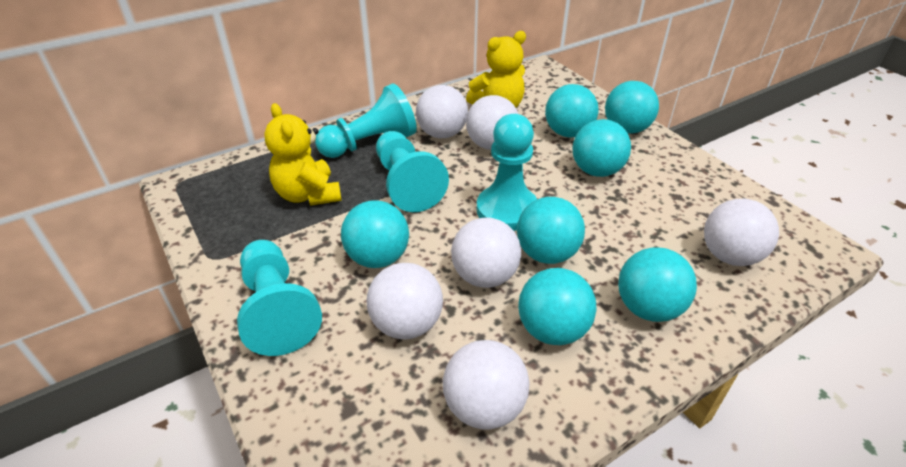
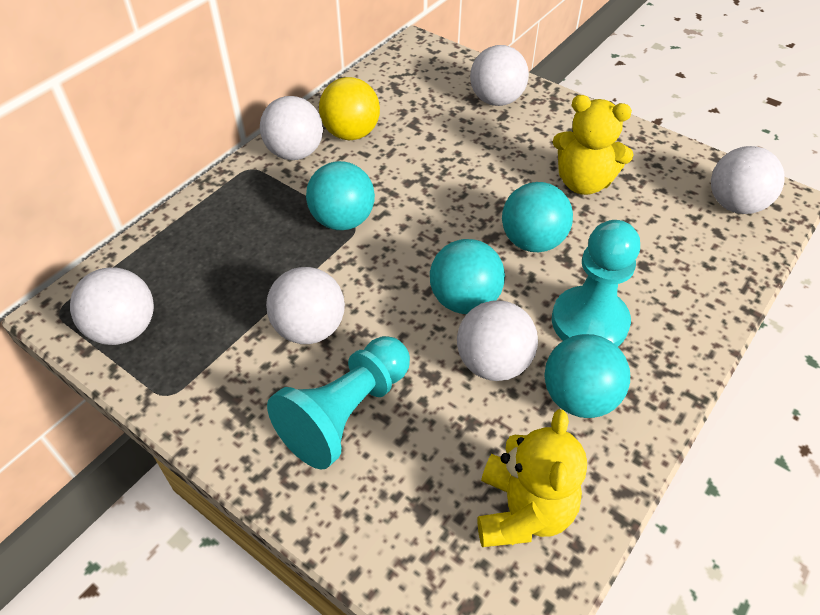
turquoise ball: [341,200,409,268] [517,197,585,264] [518,268,597,345] [545,84,599,137] [573,119,631,177] [605,81,659,134] [618,247,697,322] = 7 -> [306,161,375,230] [430,239,505,314] [502,182,573,252] [544,334,630,418] = 4
turquoise pawn: [237,240,322,356] [315,84,417,158] [376,131,449,212] [477,114,537,231] = 4 -> [267,336,410,470] [552,220,640,347] = 2
yellow ball: none = 0 -> [319,77,380,140] = 1

